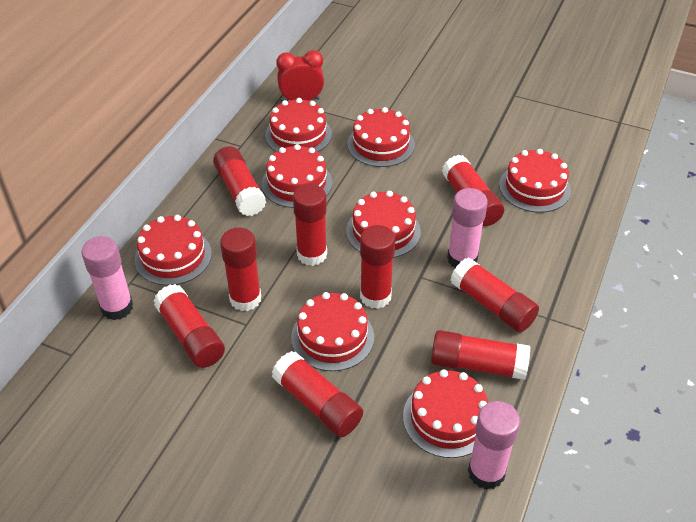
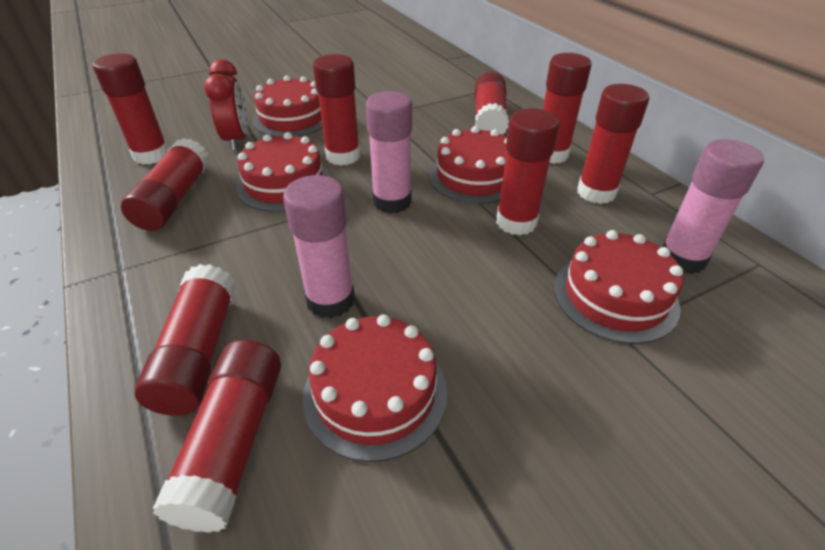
red cake: [135,215,212,285] [262,144,332,208] [265,98,332,152] [291,292,374,371] [346,191,421,258] [347,107,415,167] [403,369,488,458] [499,149,571,213] = 8 -> [236,132,331,212] [252,75,323,137] [302,314,447,462] [429,126,507,204] [554,230,683,344] = 5

